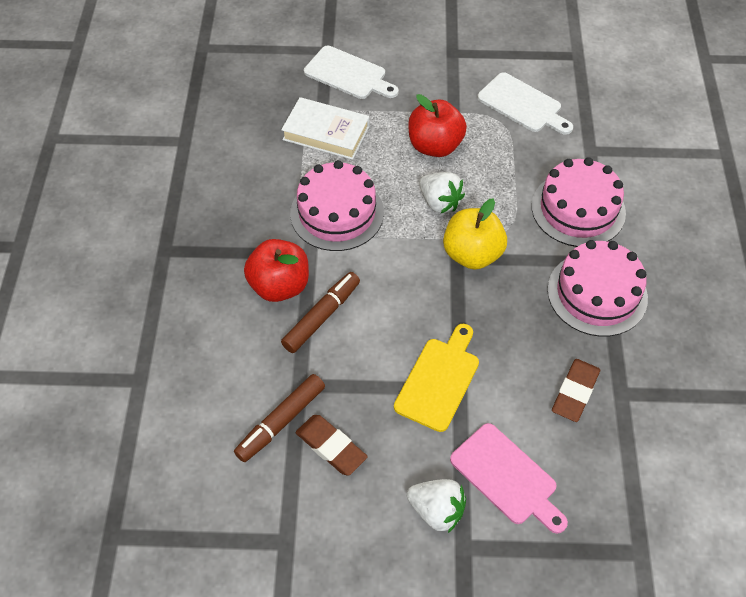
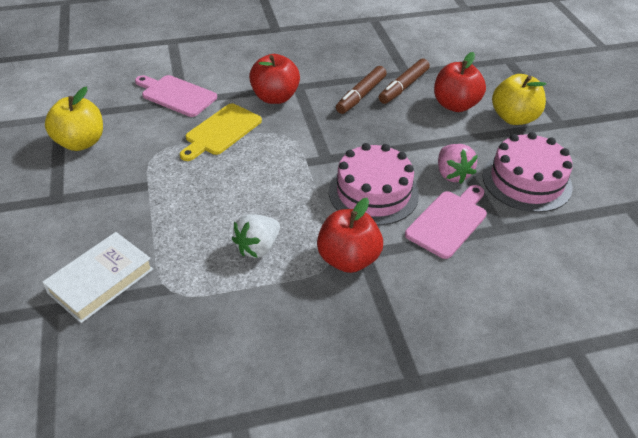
brown eraser: [296,415,368,476] [552,359,600,422] = 2 -> none = 0
pink cake: [290,160,384,251] [532,157,626,247] [547,240,648,337] = 3 -> [329,143,419,225] [482,132,573,212] = 2
pink cutting board: [450,423,568,534] = 1 -> [135,75,217,117] [405,185,487,259] = 2
pink strawberry: none = 0 -> [438,144,478,184] = 1
red apple: [244,239,309,302] [408,94,467,157] = 2 -> [249,54,300,104] [317,198,383,273] [434,52,486,112] = 3
white cutting board: [304,46,399,99] [477,72,573,135] = 2 -> none = 0
white strawberry: [407,479,466,533] [419,172,465,213] = 2 -> [232,214,280,258] = 1
yellow apple: [443,198,507,270] = 1 -> [45,87,103,151] [492,74,546,125] = 2

